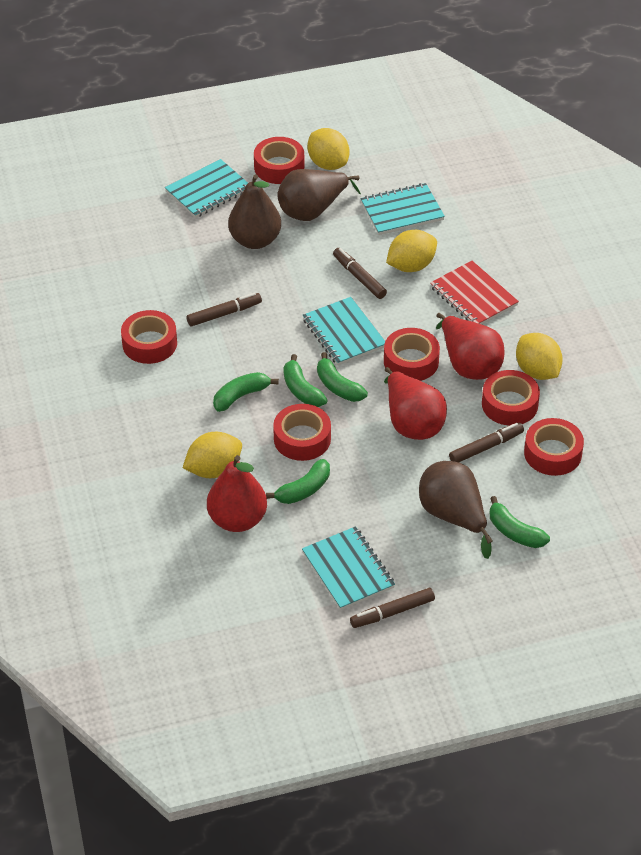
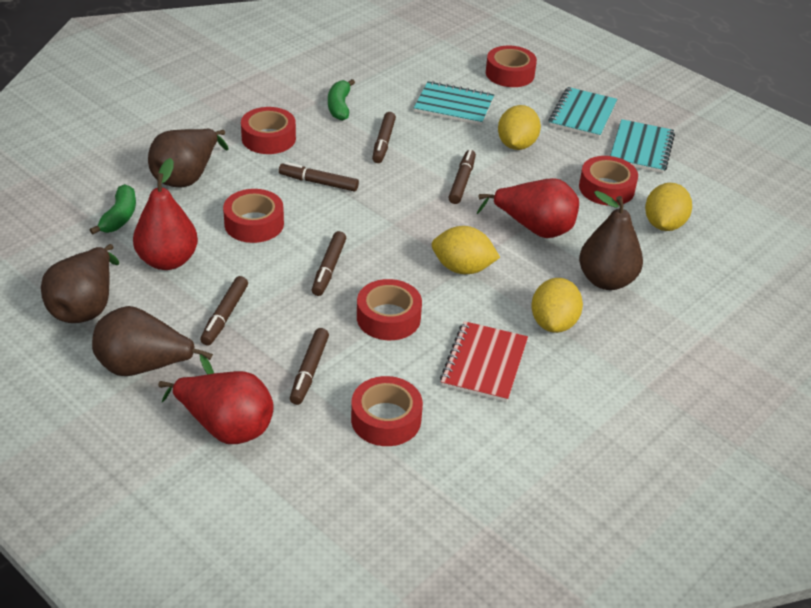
brown marker: [187,293,262,327] [333,248,387,299] [350,588,435,628] [449,423,524,462] = 4 -> [200,276,248,346] [279,162,359,192] [290,328,329,405] [312,231,346,296] [372,112,396,163] [448,149,476,204] = 6
brown pear: [228,174,281,249] [277,169,361,221] [419,461,493,559] = 3 -> [41,244,119,323] [92,306,214,376] [148,129,229,187] [579,191,643,290] = 4
green banana: [213,372,279,412] [266,459,330,504] [283,354,328,407] [317,352,368,402] [489,496,550,548] = 5 -> [90,184,136,235] [328,79,355,121] = 2
turquoise notebook: [165,159,248,218] [302,526,395,610] [303,297,385,365] [361,183,445,235] = 4 -> [414,81,494,126] [548,87,618,138] [610,119,675,173] = 3

